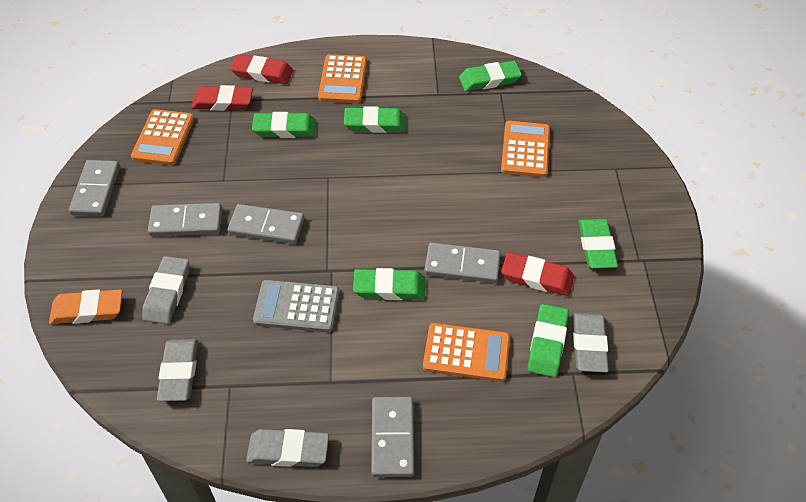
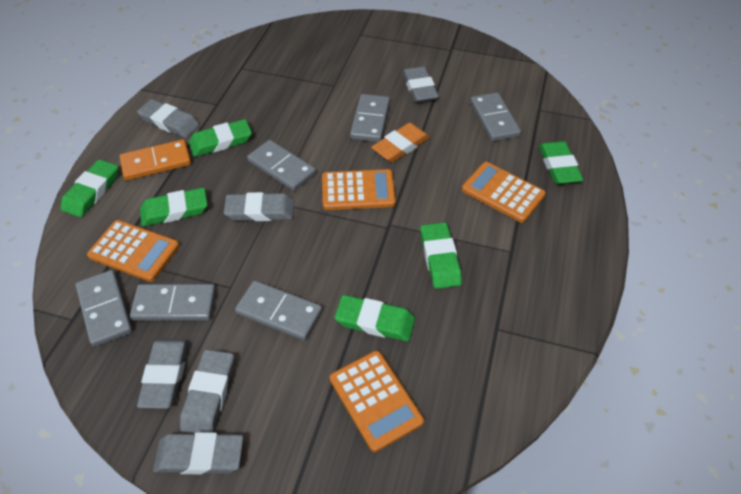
grey calculator: [253,280,339,332] = 1 -> none = 0
grey domino: [69,160,120,216] [148,203,222,236] [227,204,304,244] [371,397,414,477] [424,243,501,283] = 5 -> [75,270,133,347] [130,284,216,321] [235,281,322,340] [247,140,316,191] [350,94,390,142] [470,92,521,141] = 6
grey eraser: [142,256,189,324] [157,339,198,401] [246,429,329,467] [573,313,609,373] = 4 -> [137,99,200,138] [137,339,189,409] [153,432,243,474] [180,349,234,433] [224,192,294,221] [402,66,439,103] = 6
orange domino: none = 0 -> [120,139,191,181] = 1
red eraser: [191,85,253,111] [230,55,293,84] [501,252,574,296] = 3 -> none = 0

